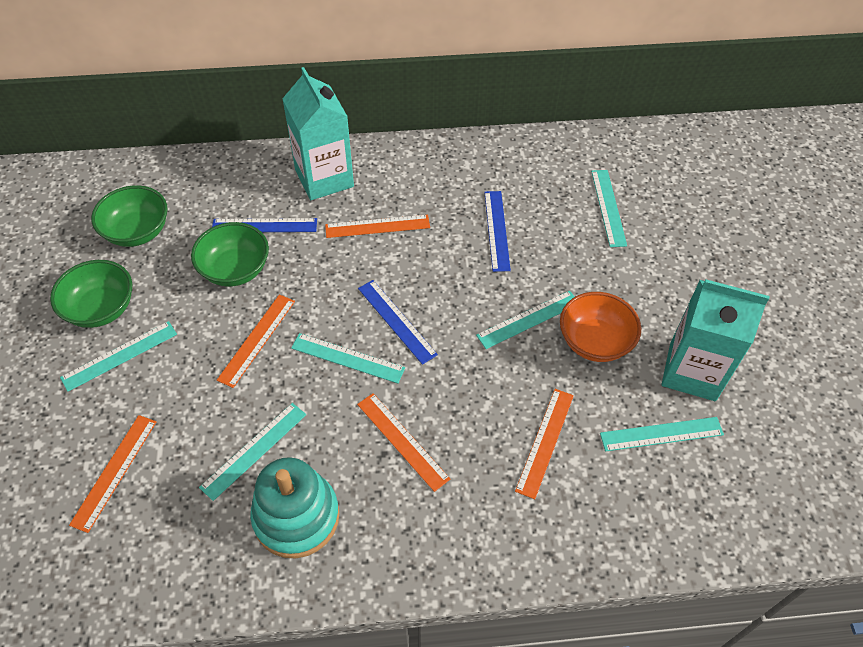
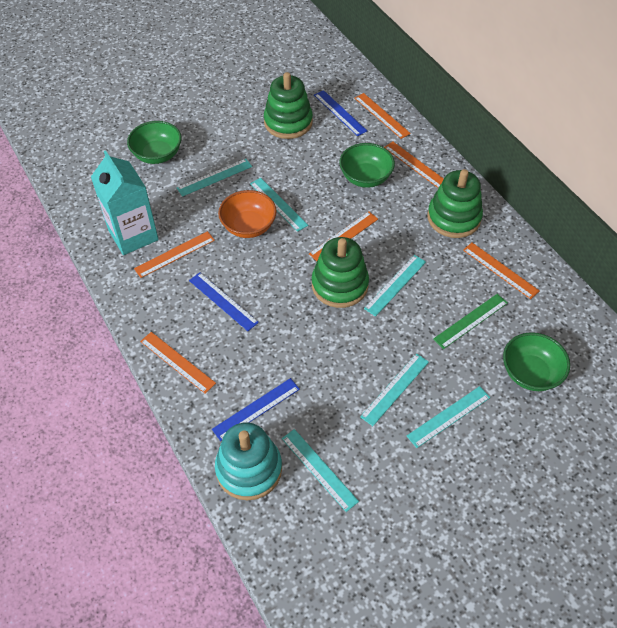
green ruler: none = 0 -> [433,294,508,349] = 1
green stacking toy: none = 0 -> [264,72,313,139] [312,237,369,308] [427,169,483,238] = 3
orange ruler: [69,415,157,533] [217,294,295,388] [325,215,430,238] [357,393,450,492] [515,389,574,499] = 5 -> [134,231,215,278] [140,332,216,394] [309,211,378,261] [354,93,411,139] [384,141,444,188] [463,243,540,299] = 6
turquoise carton: [283,67,354,200] [662,279,770,401] = 2 -> [91,150,159,255] = 1

